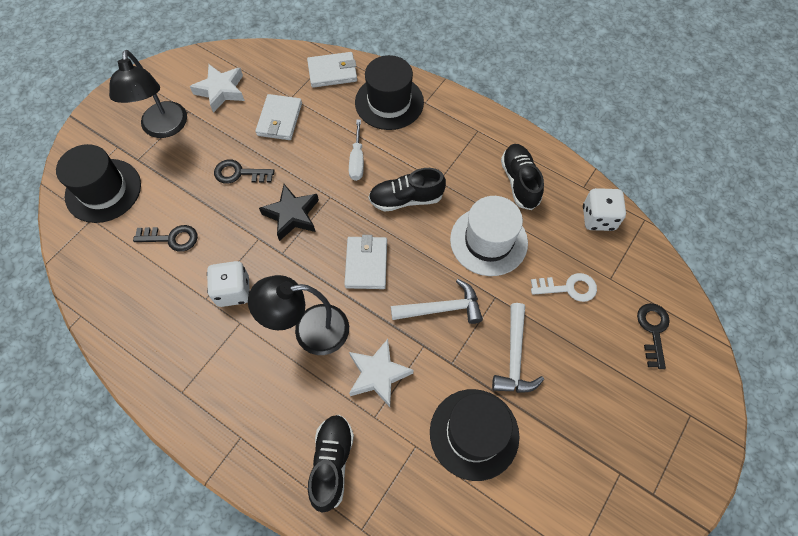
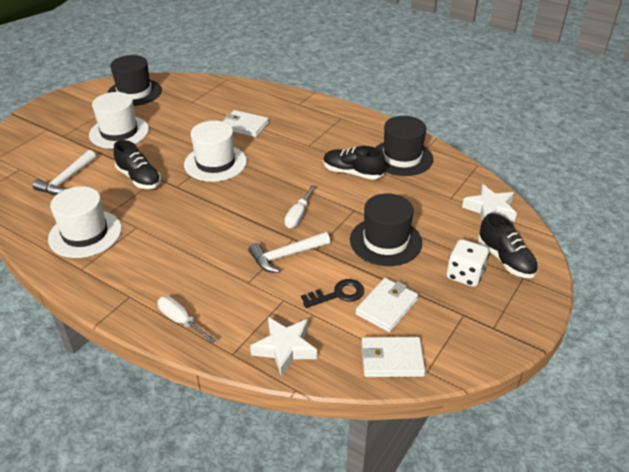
black key: [133,225,198,252] [214,160,274,184] [637,303,670,369] = 3 -> [301,279,364,308] = 1
black lamp: [109,50,187,138] [248,275,349,355] = 2 -> none = 0
black star: [259,184,319,241] = 1 -> none = 0
white dice: [207,261,250,307] [583,188,626,231] = 2 -> [447,239,489,287] = 1
white hat: [450,196,528,276] = 1 -> [48,186,122,258] [89,92,149,149] [184,121,247,182] = 3
white key: [531,273,597,302] = 1 -> none = 0
white screwdriver: [349,120,364,181] = 1 -> [157,296,216,343] [285,185,315,228] = 2

